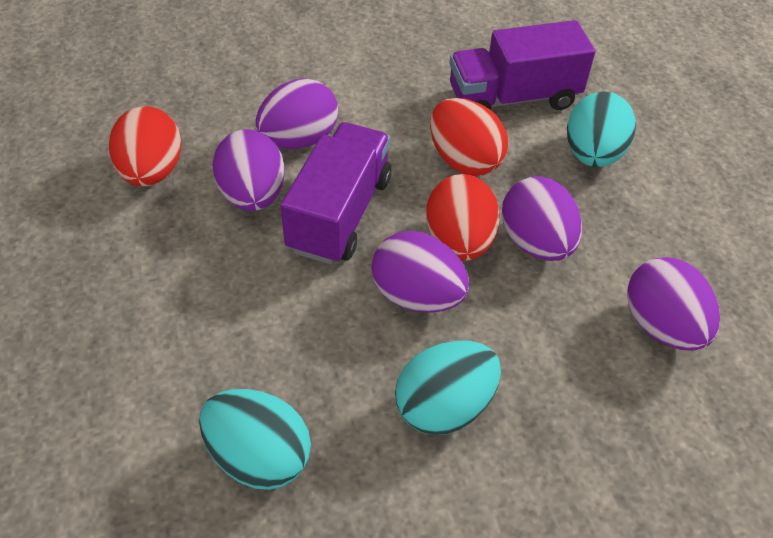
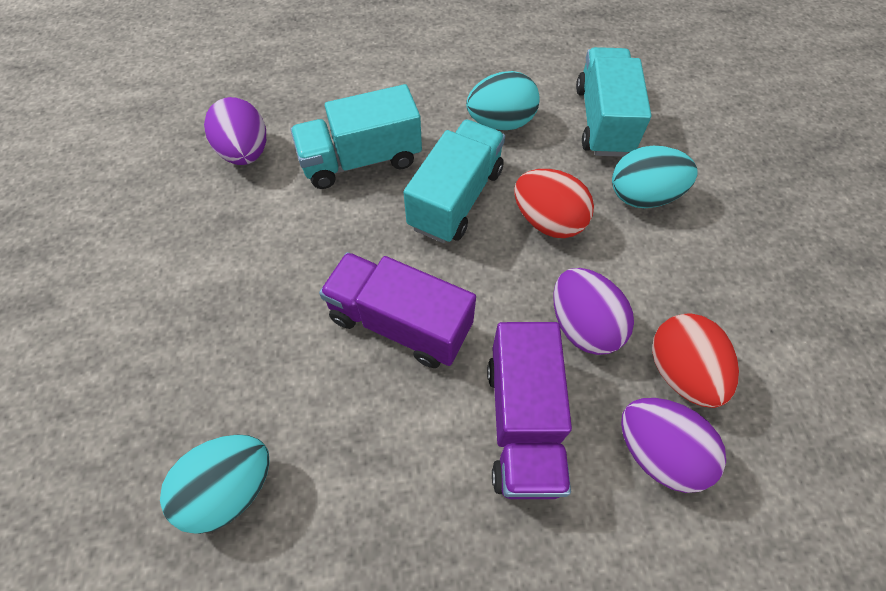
purple egg: [213,129,285,211] [256,78,338,149] [371,231,469,313] [502,176,582,261] [627,257,720,351] = 5 -> [204,97,266,165] [553,268,634,355] [621,398,726,493] = 3
red egg: [109,106,182,187] [426,174,500,261] [430,98,508,176] = 3 -> [514,169,594,238] [652,313,739,408] = 2
turquoise truck: none = 0 -> [291,84,422,189] [403,120,505,243] [576,47,651,157] = 3

